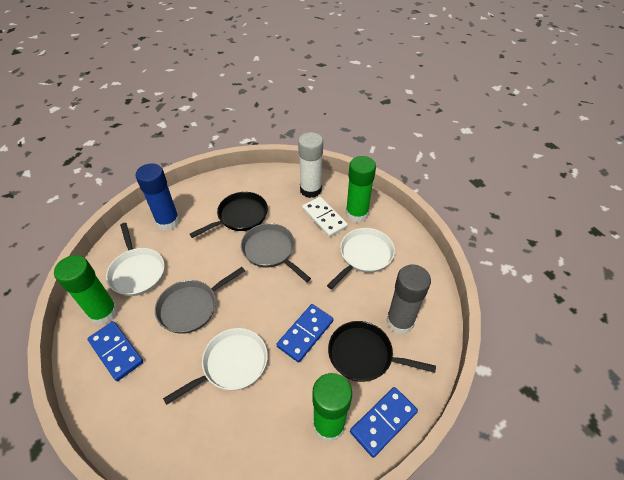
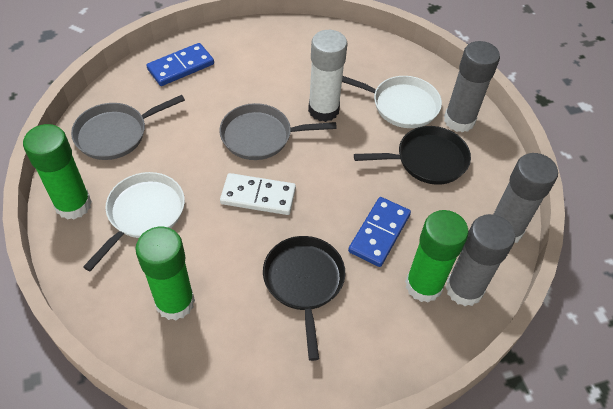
blue domino: [87,321,143,381] [276,304,333,363] [350,387,418,458] = 3 -> [146,43,214,86] [348,197,411,267] = 2
blue glue stick: [136,163,180,231] = 1 -> none = 0
grey glue stick: [386,264,431,335] = 1 -> [444,41,500,133] [445,214,515,306] [493,153,558,243] = 3
white pan: [106,223,165,296] [163,328,268,405] [327,228,395,290] = 3 -> [83,172,185,271] [342,76,442,128] = 2

